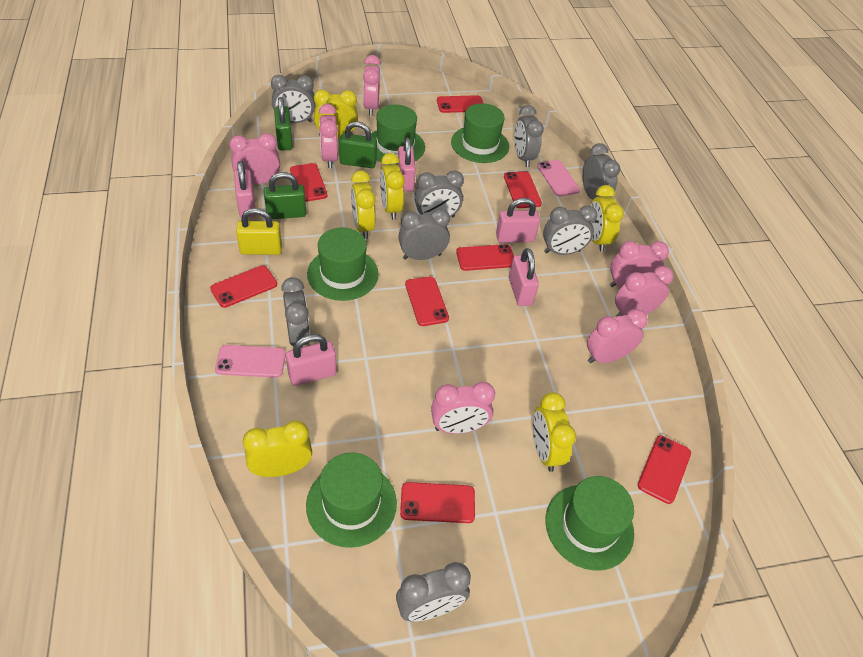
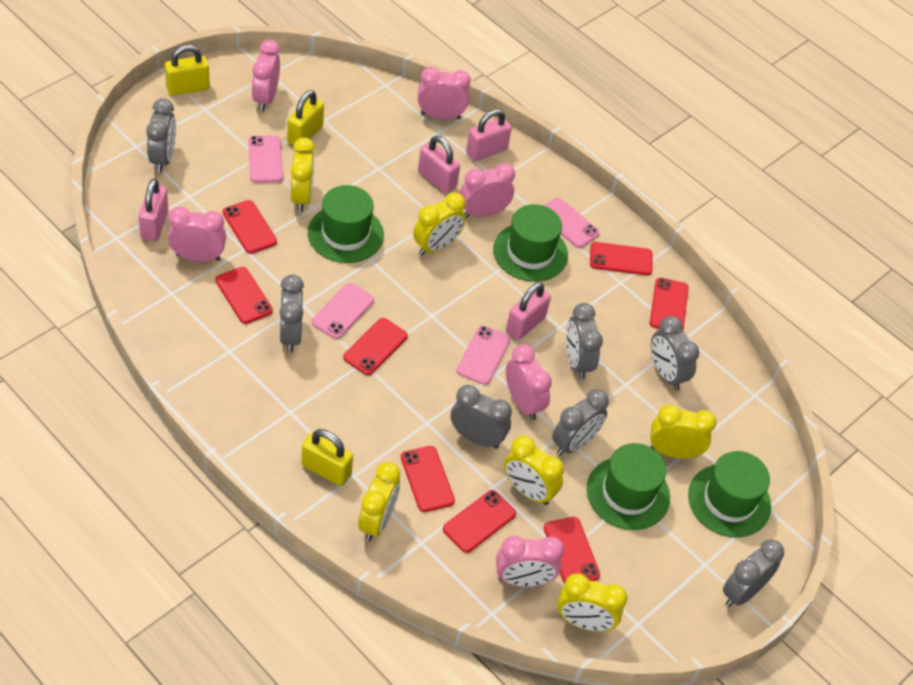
green hat: [306,452,397,548] [307,227,379,301] [371,105,425,165] [451,103,509,163] [545,476,634,571] = 5 -> [308,185,384,263] [493,204,568,282] [587,443,670,530] [688,451,771,538] = 4
green padlock: [264,172,306,219] [274,97,293,151] [339,122,377,168] = 3 -> none = 0
grey clock: [271,75,315,123] [281,277,310,348] [396,562,471,621] [398,208,450,260] [414,170,464,217] [514,105,544,167] [543,205,597,255] [582,143,620,200] = 8 -> [146,98,176,173] [279,274,304,353] [451,385,512,449] [552,389,609,456] [566,303,603,380] [651,316,699,391] [723,539,784,607] = 7
pink clock: [229,133,280,184] [319,104,338,168] [363,55,381,116] [431,382,495,434] [587,309,648,363] [610,241,669,287] [615,266,673,317] = 7 -> [168,207,226,262] [252,40,280,111] [418,66,471,119] [460,163,515,218] [496,536,564,587] [506,344,552,420] = 6
pink padlock: [234,161,256,218] [286,334,337,386] [397,137,416,192] [496,198,540,243] [509,248,539,306] = 5 -> [138,179,168,241] [418,136,460,194] [466,109,512,161] [506,282,551,340] = 4
pink phone: [215,345,286,378] [537,160,580,197] = 2 -> [248,136,283,183] [312,283,374,339] [456,325,510,385] [544,198,600,248] = 4
yellow padlock: [236,208,282,255] = 1 -> [165,45,210,95] [287,90,324,146] [301,429,353,486] = 3

